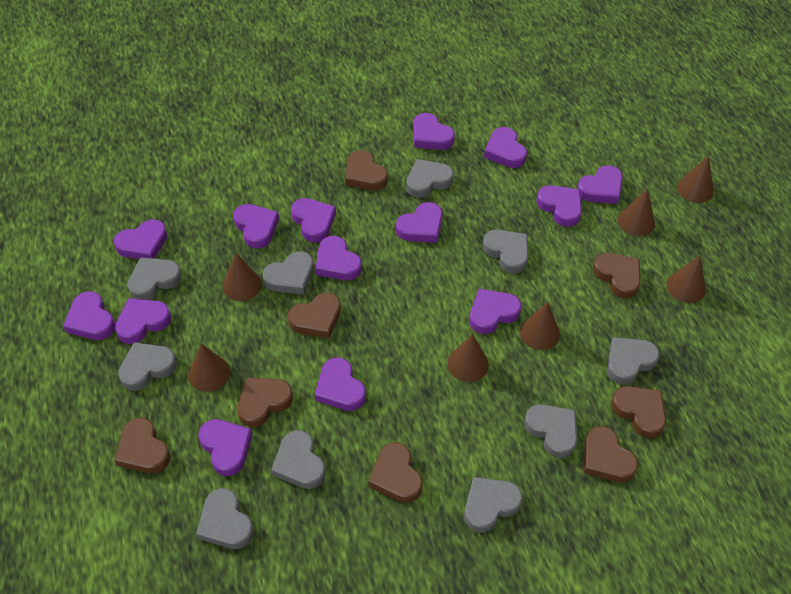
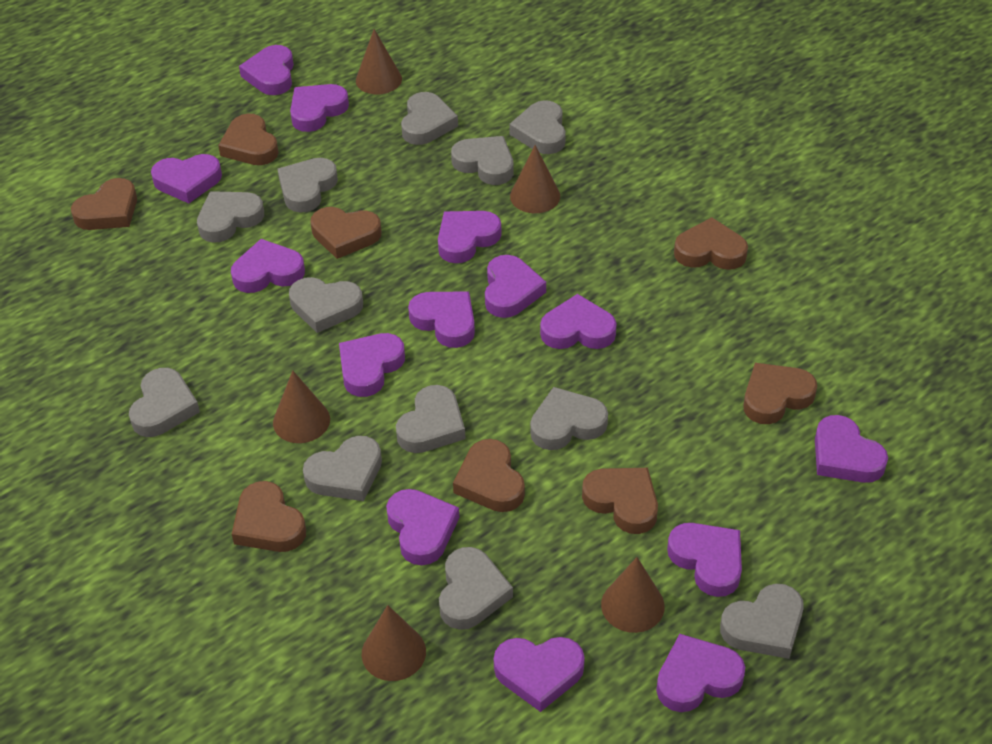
brown cone: [188,344,230,392] [223,253,262,301] [447,334,489,382] [520,302,560,350] [618,188,655,236] [667,255,706,303] [677,156,714,203] = 7 -> [273,371,330,443] [356,29,402,94] [361,605,426,681] [510,145,560,213] [601,557,665,633] = 5
grey heart: [118,342,177,391] [128,257,182,300] [196,488,254,549] [263,251,314,295] [271,430,326,489] [406,159,454,198] [464,477,522,532] [483,230,528,274] [524,404,577,458] [607,337,660,385] = 10 -> [129,368,200,437] [197,191,264,243] [277,158,338,213] [289,277,363,333] [303,436,382,501] [396,385,466,453] [401,92,458,145] [439,547,513,630] [451,136,514,185] [509,100,566,154] [530,387,608,450] [720,584,804,659] = 12

